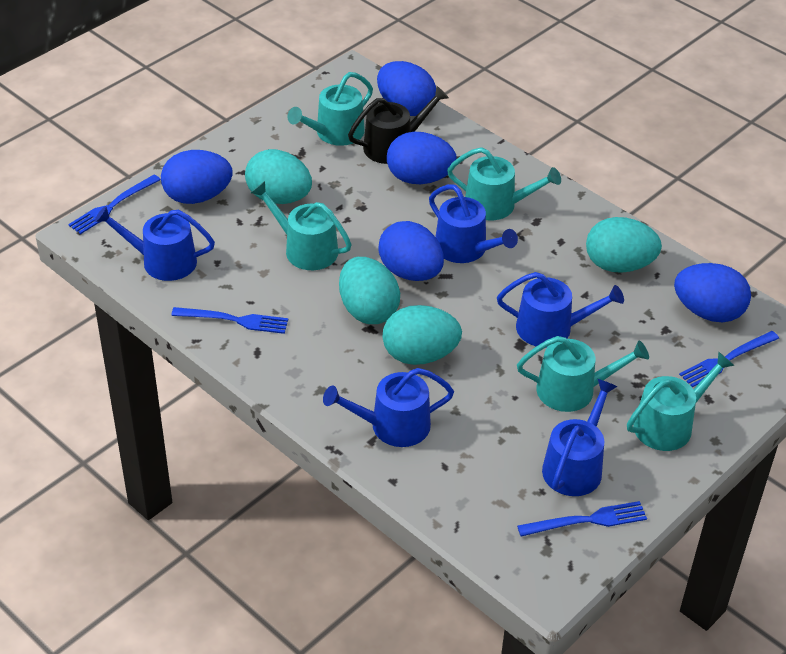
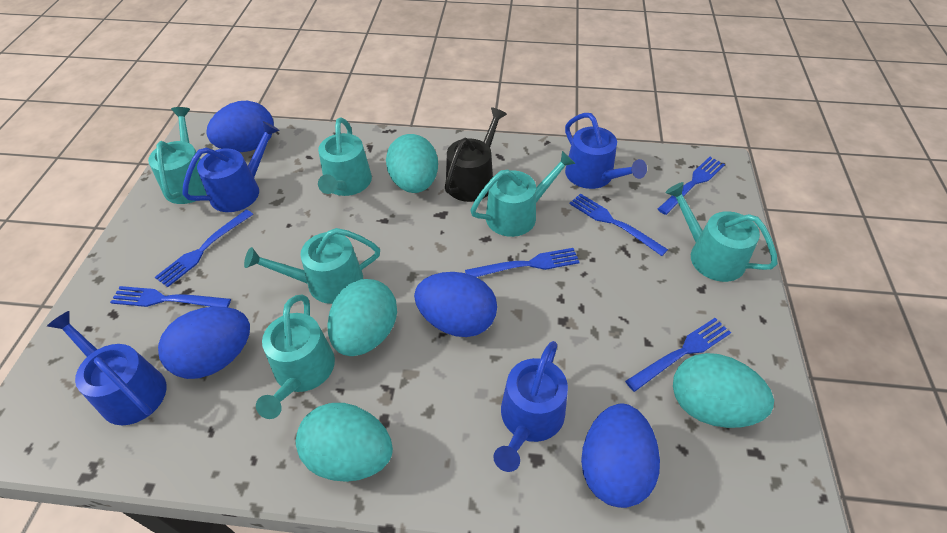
blue egg: [161,150,232,204] [377,61,436,116] [378,221,444,281] [387,132,457,184] [674,263,751,322] = 5 -> [158,306,250,379] [206,101,274,152] [414,272,497,337] [581,404,660,508] = 4
blue fork: [68,175,161,234] [171,307,288,334] [517,501,647,537] [679,331,779,387] = 4 -> [110,286,231,307] [155,209,253,287] [465,248,580,277] [569,193,668,256] [625,318,731,392] [658,157,725,215] = 6
blue watering can: [95,206,215,281] [323,368,454,447] [429,184,518,263] [497,272,624,348] [542,379,618,496] = 5 -> [47,311,167,425] [182,121,280,212] [493,341,568,472] [565,113,647,189] = 4
turquoise watering can: [251,181,352,270] [288,72,373,146] [447,147,561,220] [517,336,649,412] [627,351,735,451] = 5 -> [148,107,207,204] [244,228,380,304] [256,295,335,419] [318,117,372,196] [470,151,576,237] [665,182,778,282] = 6

